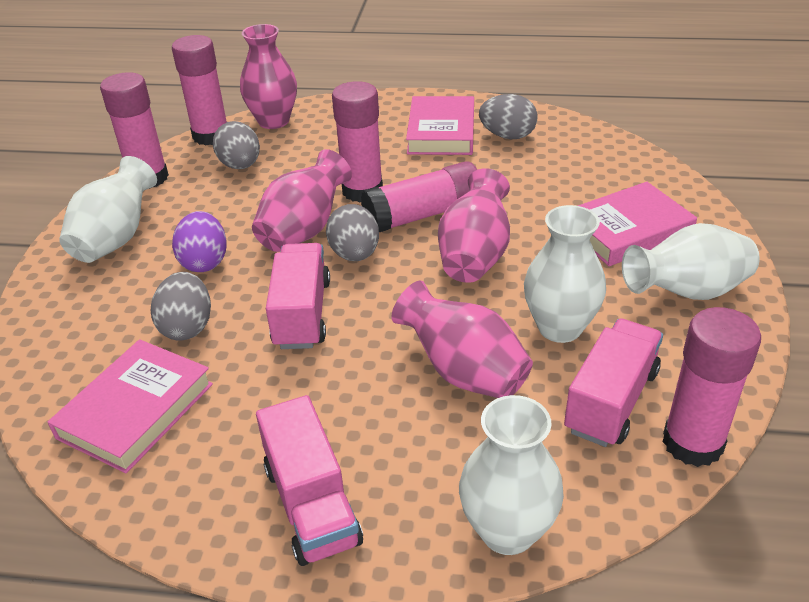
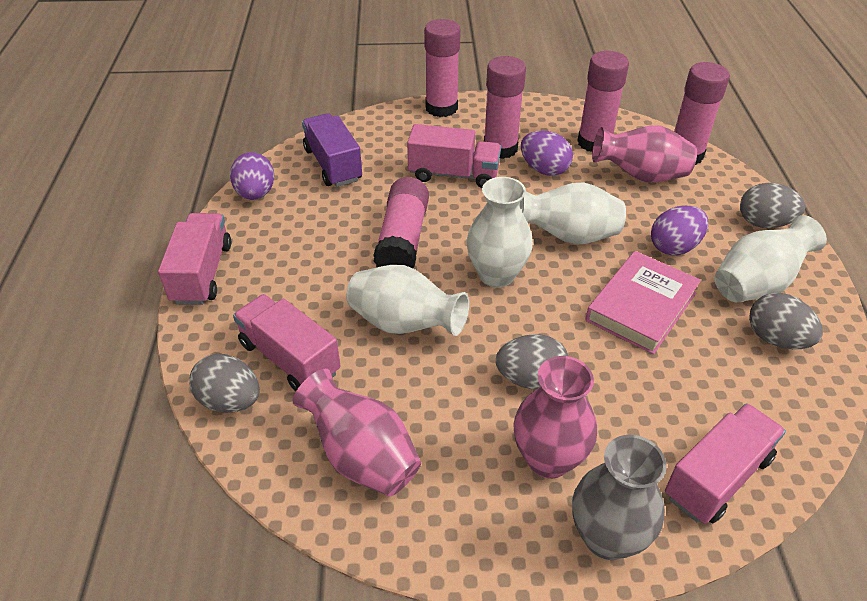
grey vase: none = 0 -> [572,435,667,560] = 1
pink book: [47,339,213,474] [406,96,474,155] [578,182,697,266] = 3 -> [586,251,701,354] = 1
pink truck: [256,395,363,566] [266,243,330,349] [564,318,663,447] = 3 -> [158,213,231,305] [233,294,340,391] [407,124,501,188] [665,403,786,524] = 4
pink vase: [240,24,297,129] [252,149,352,252] [391,280,533,398] [438,168,510,283] = 4 -> [293,369,421,496] [513,356,597,478] [592,125,697,182] = 3
purple egg: [172,211,227,272] = 1 -> [230,152,274,200] [521,131,573,176] [651,205,708,255] = 3
purple truck: none = 0 -> [302,113,362,187] = 1

